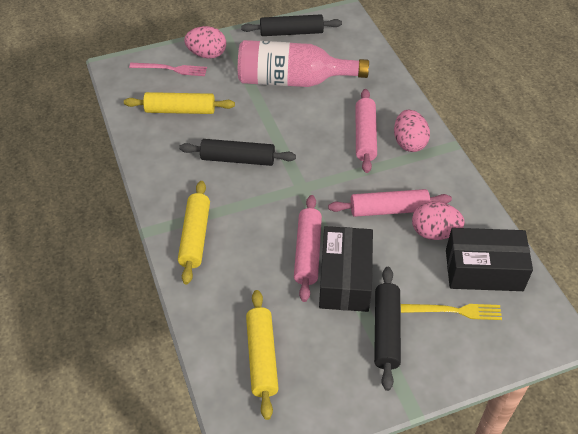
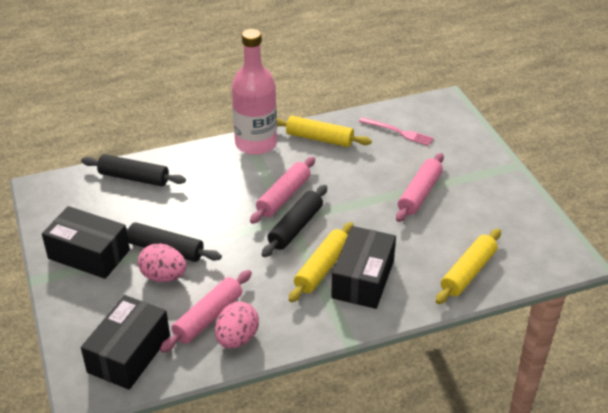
black box: [319,226,373,312] [446,228,533,291] = 2 -> [42,206,130,279] [81,295,170,390] [331,226,396,309] = 3
pink egg: [184,26,226,59] [394,110,430,152] [412,201,465,240] = 3 -> [138,244,186,282] [215,301,259,348] = 2
yellow fork: [401,304,502,320] = 1 -> none = 0

